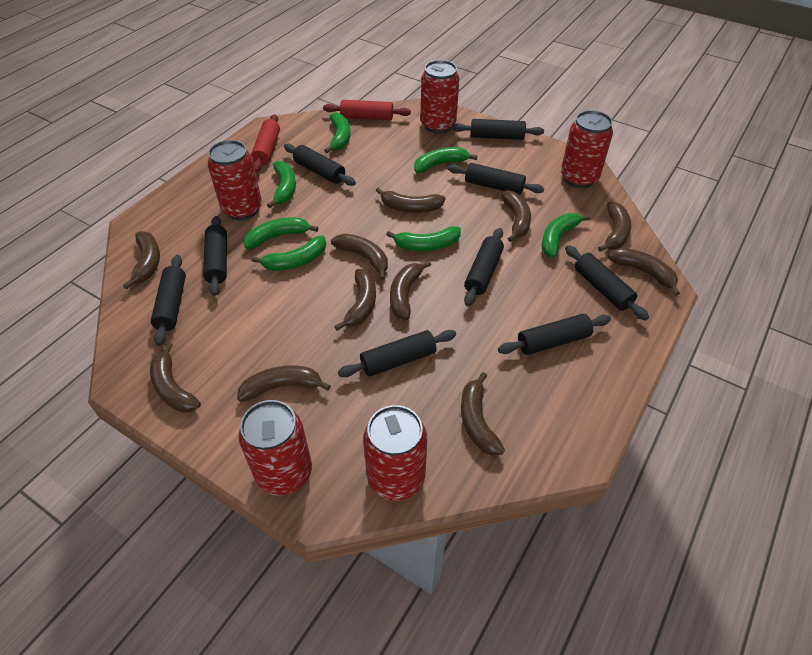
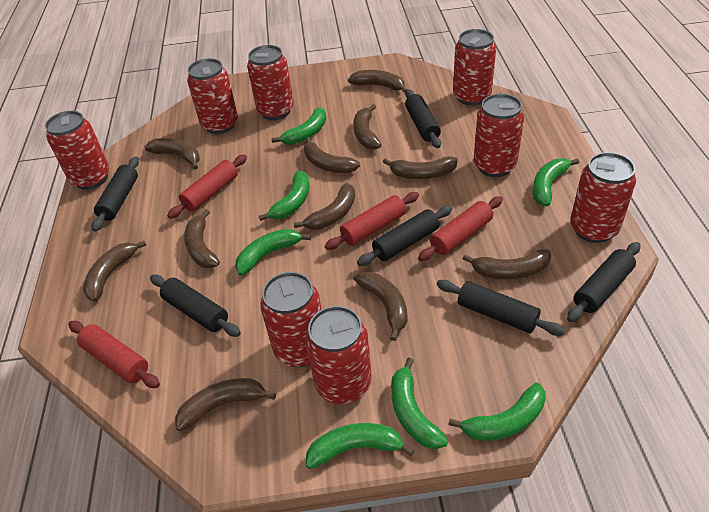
black rolling pin: [151,255,186,346] [203,216,227,296] [284,144,356,186] [338,330,456,377] [448,163,544,195] [452,119,544,140] [464,228,504,306] [498,314,611,355] [565,245,649,321] = 9 -> [92,157,139,232] [150,274,241,337] [357,206,452,266] [405,89,441,148] [437,280,565,336] [567,242,640,322] = 6
red can: [208,140,262,220] [238,400,312,495] [363,405,427,501] [421,60,459,133] [561,110,613,188] = 5 -> [45,111,110,190] [187,58,238,134] [247,45,294,120] [260,272,322,367] [305,306,372,404] [453,29,496,106] [474,94,524,177] [570,152,636,243] = 8
red rolling pin: [251,114,280,172] [323,100,411,120] = 2 -> [68,321,160,388] [167,154,247,219] [325,192,419,250] [418,196,503,261] = 4

